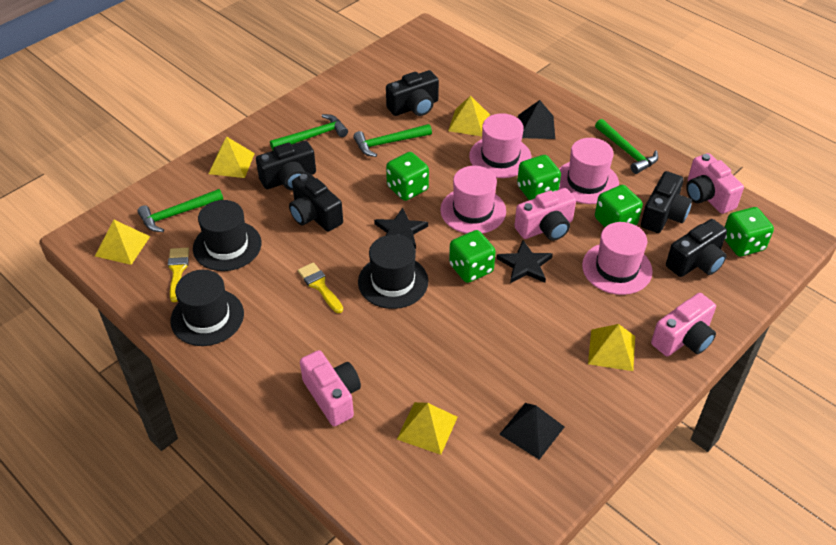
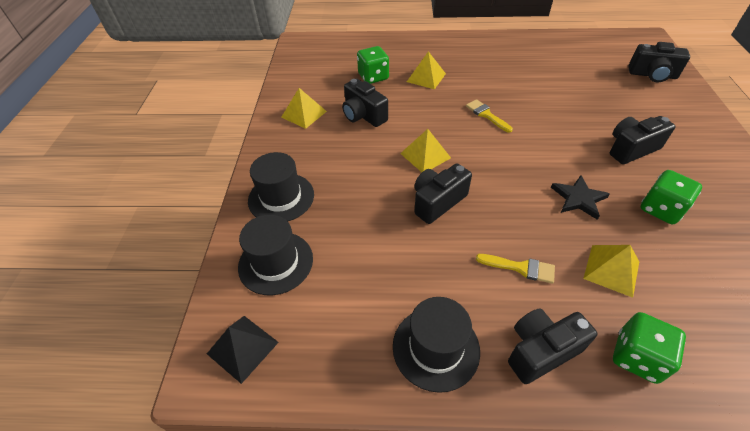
black pyramid: [499,403,564,460] [518,100,555,139] = 2 -> [207,316,279,384] = 1
black star: [374,208,428,249] [497,240,553,283] = 2 -> [551,175,610,220] = 1
green dice: [386,152,429,201] [449,230,496,283] [517,155,561,200] [595,185,643,227] [725,207,774,257] = 5 -> [357,46,389,84] [613,312,686,384] [641,170,702,224] = 3
green hammer: [137,189,223,232] [270,114,348,151] [353,124,432,157] [595,119,658,174] = 4 -> none = 0
pink camera: [300,350,361,426] [514,188,576,241] [651,293,716,356] [686,153,744,214] = 4 -> none = 0
pink hat: [440,166,506,234] [469,113,532,178] [559,138,619,204] [582,222,653,295] = 4 -> none = 0
yellow pyramid: [95,220,150,265] [209,137,255,178] [397,402,458,455] [448,96,490,136] [588,324,635,371] = 5 -> [281,88,327,129] [400,129,451,172] [407,51,446,89] [583,245,639,298] = 4

